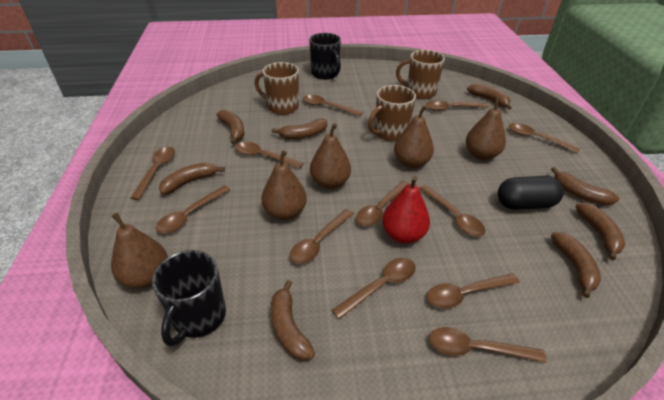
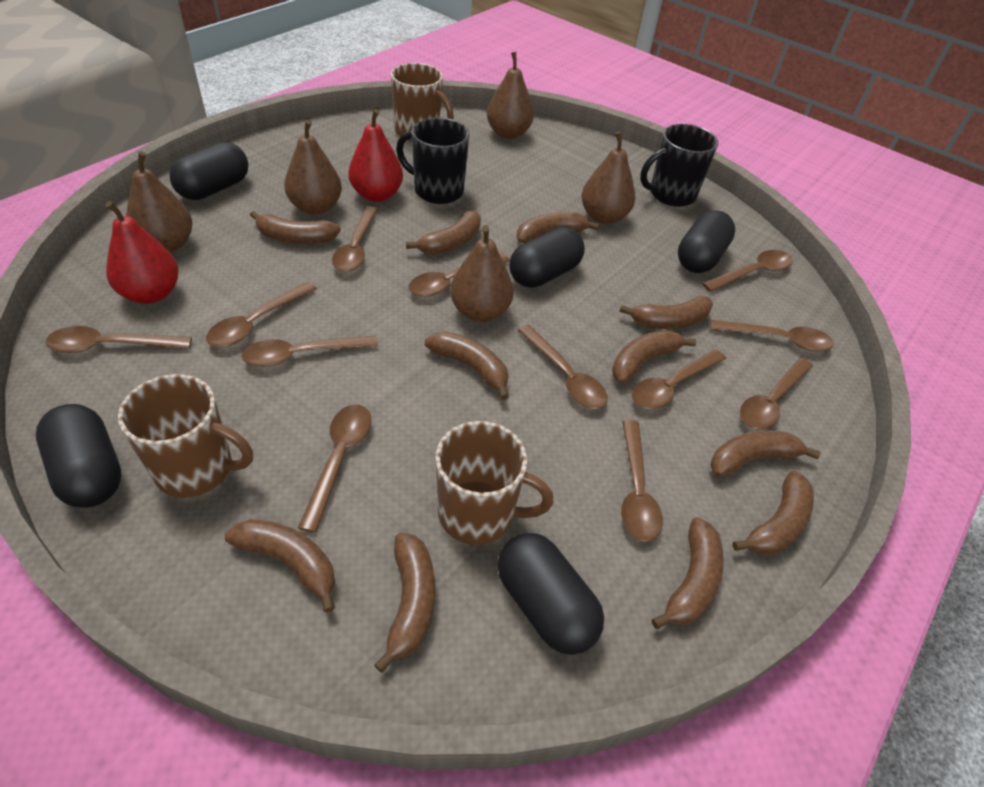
black capsule: [498,176,564,210] = 1 -> [36,404,122,508] [169,142,249,200] [498,533,604,655] [509,227,585,288] [678,210,735,273] = 5
brown banana: [159,162,225,194] [217,110,244,144] [271,280,315,361] [272,119,327,139] [467,83,511,110] [551,167,619,205] [551,232,601,298] [576,203,625,260] = 8 -> [225,519,335,613] [250,211,341,244] [374,533,435,673] [406,211,481,254] [425,331,509,400] [516,212,600,243] [612,330,696,384] [619,295,713,329] [652,517,723,629] [710,430,820,477] [732,471,814,555] = 11
red pear: [382,176,430,243] = 1 -> [105,201,179,304] [348,109,403,202] = 2

